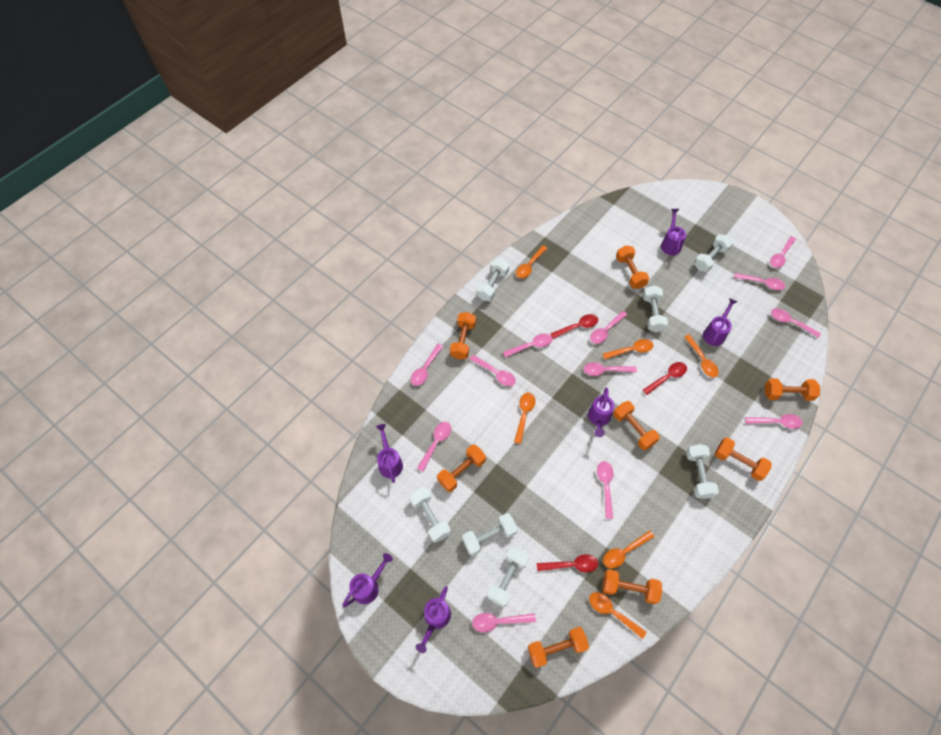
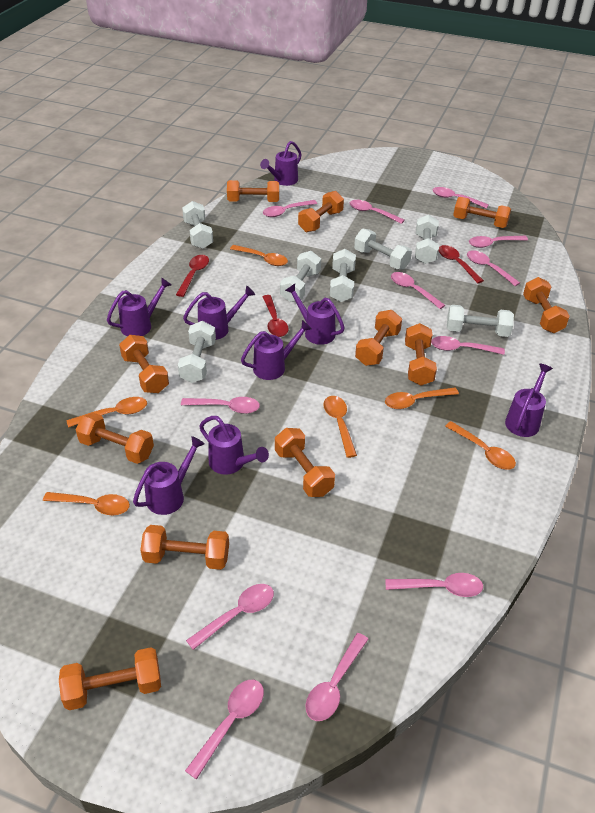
orange dumbbell: [437,444,486,492] [450,312,476,359] [528,627,589,668] [603,569,662,604] [613,401,660,450] [616,245,649,289] [715,437,772,481] [765,378,820,401] = 8 -> [59,647,161,710] [76,413,154,464] [119,335,169,393] [140,525,229,570] [227,180,279,202] [275,428,335,497] [298,191,344,232] [355,310,402,366] [405,323,437,386] [453,197,511,228] [523,277,570,333] = 11
purple watering can: [342,553,393,607] [376,424,403,483] [416,586,451,653] [588,387,614,437] [661,209,686,255] [703,298,737,346] = 6 -> [107,278,171,336] [133,436,205,515] [183,286,255,340] [199,416,269,475] [241,320,312,380] [260,141,302,186] [285,284,345,345] [505,364,553,437] = 8

